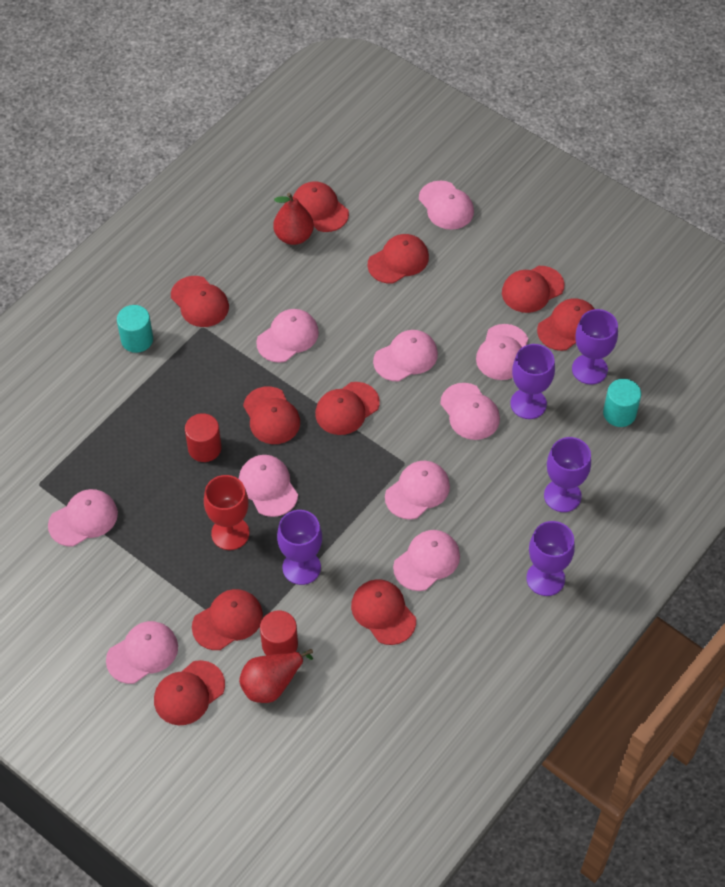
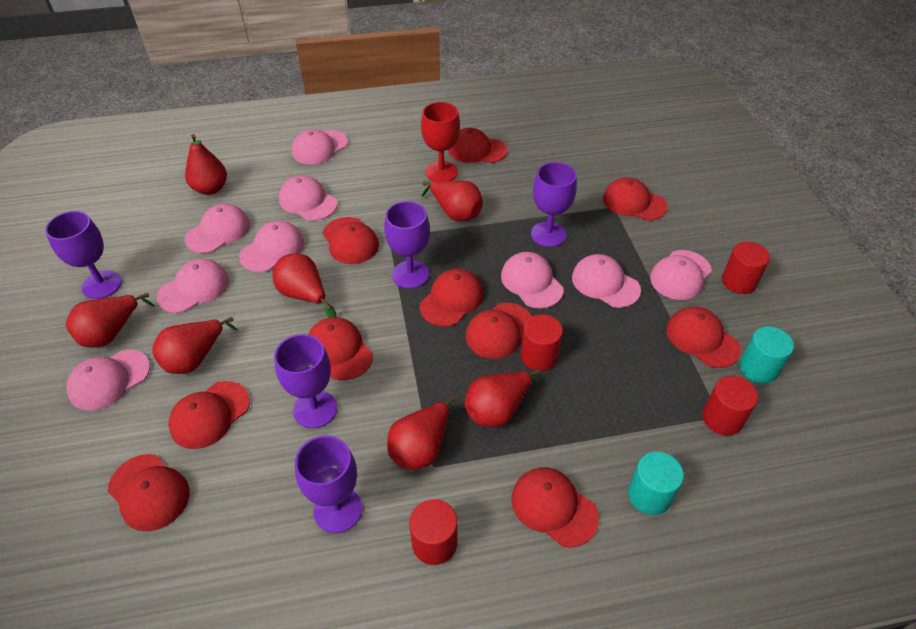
pink cap: [48,489,118,547] [106,621,178,684] [239,455,298,517] [256,309,319,363] [373,330,438,381] [385,461,450,520] [393,530,460,591] [419,181,474,230] [440,383,500,440] [476,324,528,380] = 10 -> [67,349,150,411] [157,259,229,313] [185,204,250,253] [239,221,304,272] [279,175,337,221] [292,129,348,165] [501,252,564,308] [572,254,641,308] [650,250,712,300] = 9
red cylinder: [185,413,222,462] [260,611,298,656] = 2 -> [409,499,457,565] [521,314,563,371] [702,376,758,436] [722,242,770,294] = 4
red pear: [239,649,313,703] [273,193,314,245] = 2 -> [66,293,155,347] [152,317,237,374] [185,134,227,195] [272,254,337,318] [387,396,455,470] [421,180,483,222] [465,369,541,427] = 7

